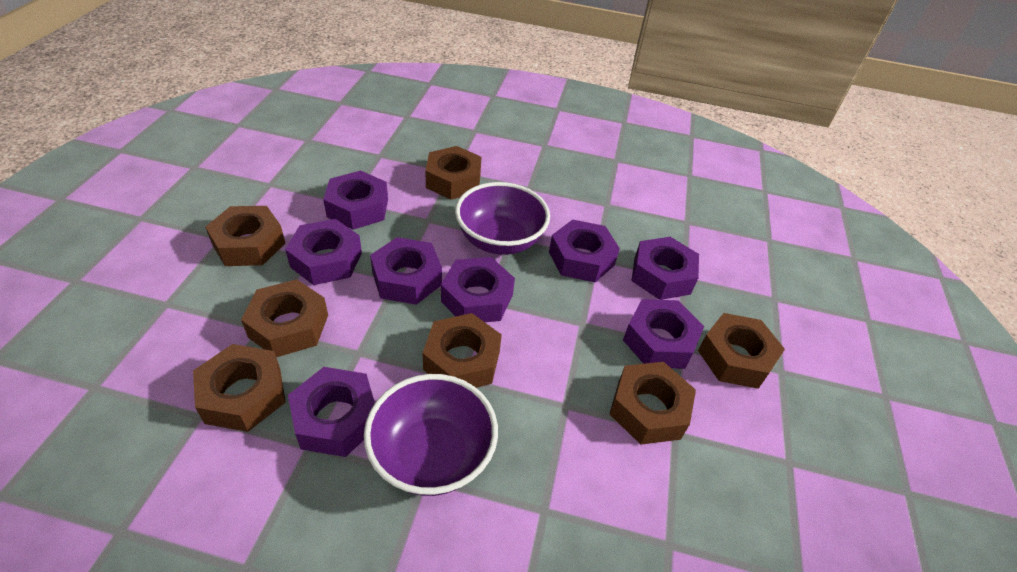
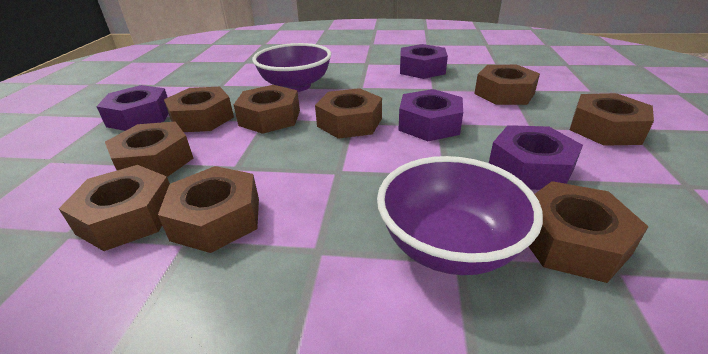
brown nut: [193,344,286,432] [205,206,285,266] [241,279,328,357] [423,313,502,388] [425,146,481,200] [610,362,696,445] [698,313,785,389] = 7 -> [59,165,170,251] [105,122,193,177] [158,166,259,253] [164,87,234,132] [234,85,300,134] [315,88,382,139] [474,65,540,105] [528,181,649,283] [570,93,654,146] = 9
purple nut: [285,219,362,285] [288,367,375,457] [323,171,388,230] [370,237,442,305] [441,257,515,322] [549,220,620,282] [623,299,704,369] [631,237,699,300] = 8 -> [96,85,168,131] [398,89,463,141] [400,44,448,79] [489,125,583,190] = 4

